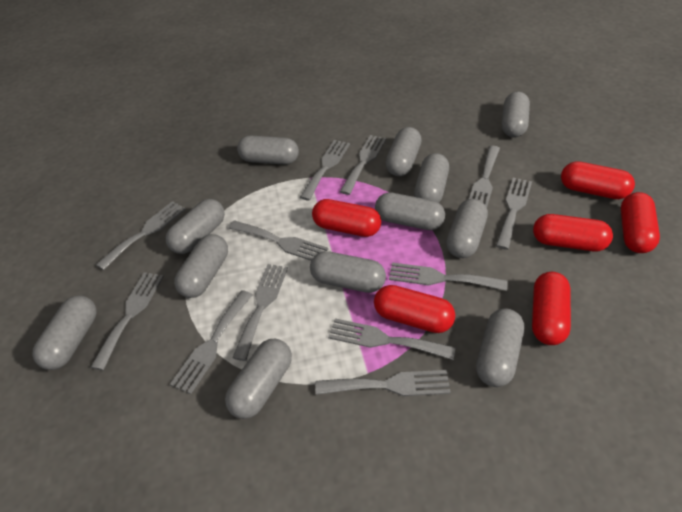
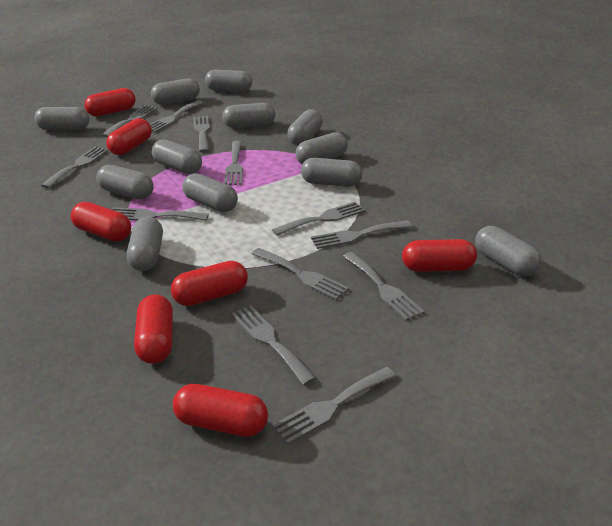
red capsule: [312,199,381,237] [374,285,455,333] [532,272,571,345] [533,214,613,251] [561,161,635,199] [621,192,660,253] = 6 -> [71,202,131,242] [85,88,136,117] [106,118,152,155] [134,295,173,364] [171,261,248,306] [173,384,268,437] [402,239,477,272] = 7

